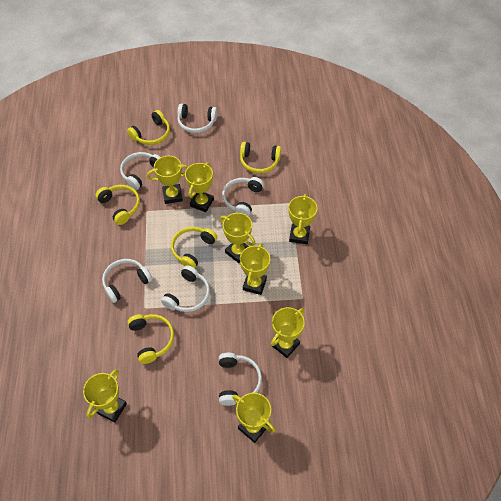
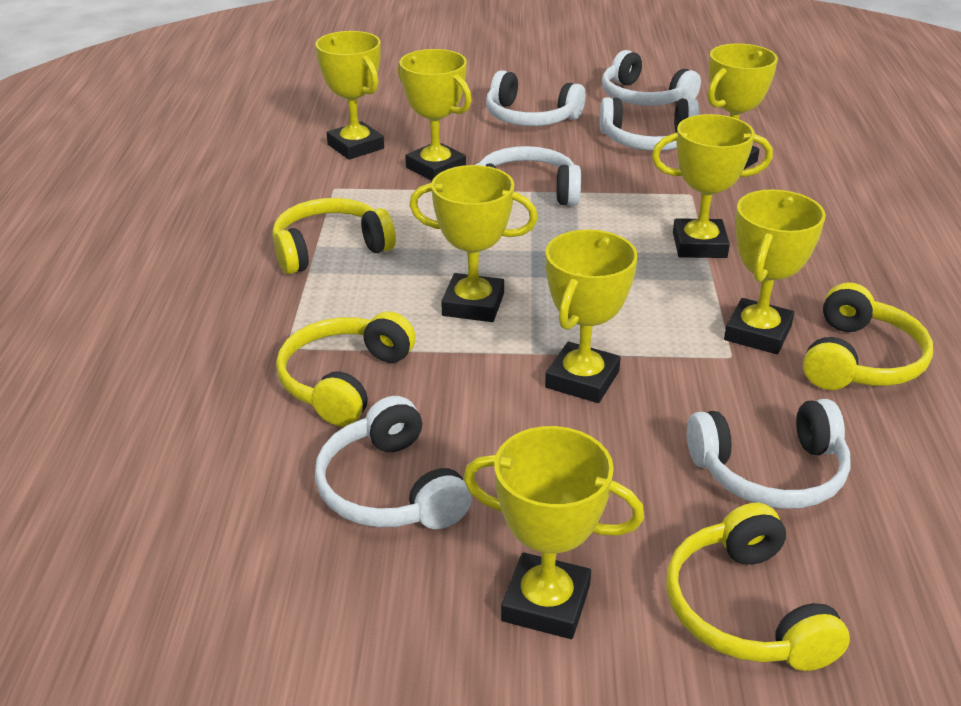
yellow headphones: [96,185,140,225] [127,110,170,145] [128,314,174,364] [171,227,217,268] [240,142,281,173] = 5 -> [272,198,396,274] [276,311,416,426] [666,503,850,671] [803,282,933,390] = 4

